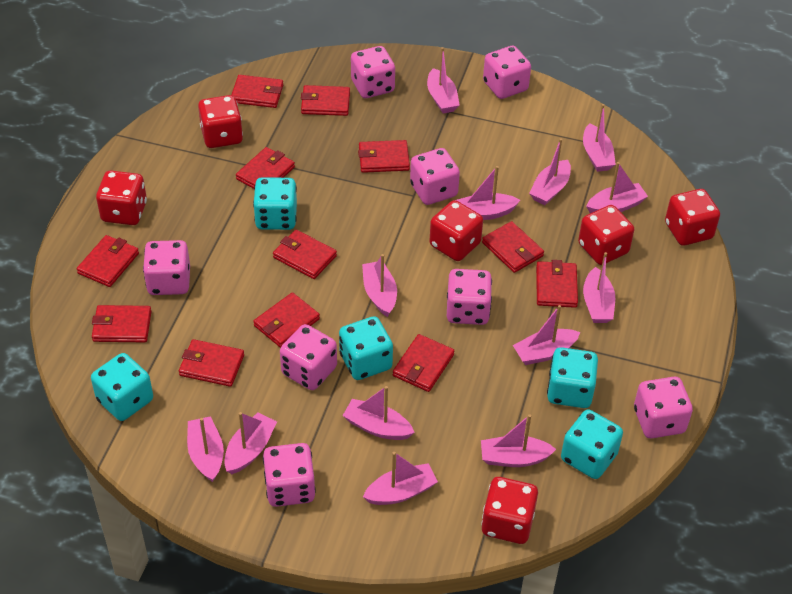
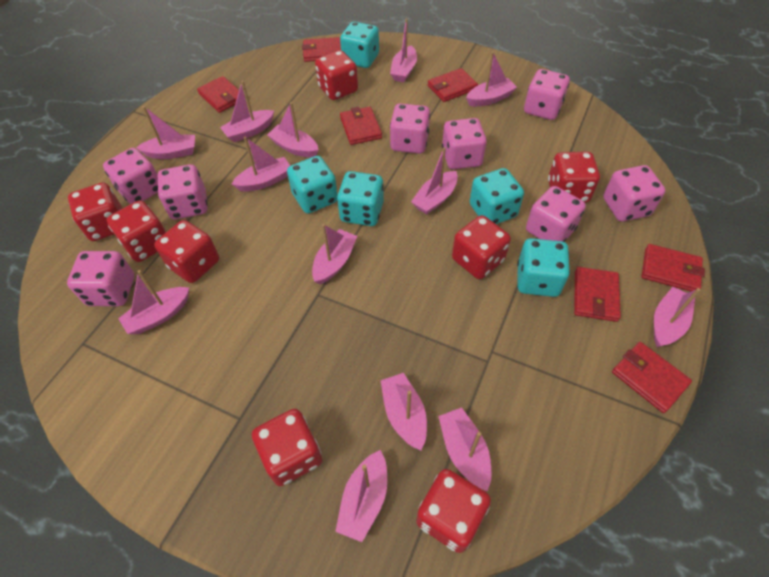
red dice: [96,170,147,225] [198,95,243,148] [430,200,483,261] [481,477,538,544] [578,205,634,265] [665,189,720,246] = 6 -> [68,182,122,241] [107,200,166,262] [154,220,219,283] [252,409,322,486] [315,50,358,100] [416,469,491,553] [452,215,511,279] [548,152,600,203] = 8
red wallet: [77,235,139,287] [92,305,152,342] [179,339,244,387] [231,75,283,108] [236,147,295,189] [253,292,320,348] [273,230,337,279] [301,85,350,116] [358,140,410,173] [393,334,454,392] [482,221,544,273] [536,260,578,308] = 12 -> [197,76,245,113] [302,37,341,62] [340,107,382,145] [428,68,478,102] [574,267,621,322] [612,342,692,413] [642,244,705,291] = 7

